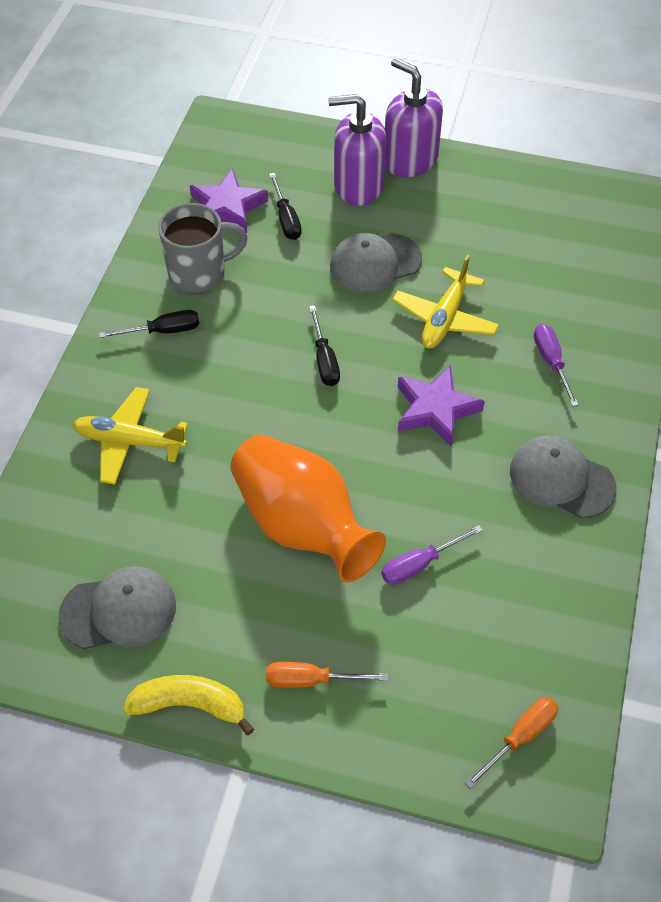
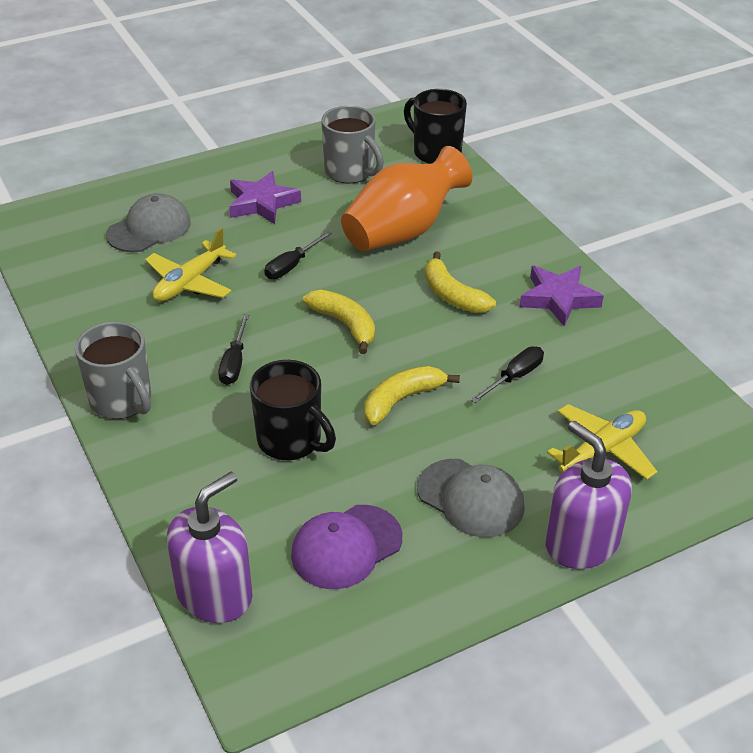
black mug: none = 0 -> [250,360,336,460] [404,89,467,164] = 2
grey cap: [58,566,176,649] [330,233,422,293] [510,435,617,518] = 3 -> [106,193,191,252] [417,459,525,537] = 2
grey mug: [158,203,248,293] = 1 -> [75,321,151,419] [321,106,384,184] = 2
orange screwdriver: [266,662,389,688] [465,697,558,789] = 2 -> none = 0
purple cap: none = 0 -> [291,505,402,589] = 1
purple screwdriver: [381,525,483,585] [534,324,579,407] = 2 -> none = 0
yellow banana: [123,675,254,735] = 1 -> [303,290,375,354] [364,366,460,425] [425,252,496,313] = 3

